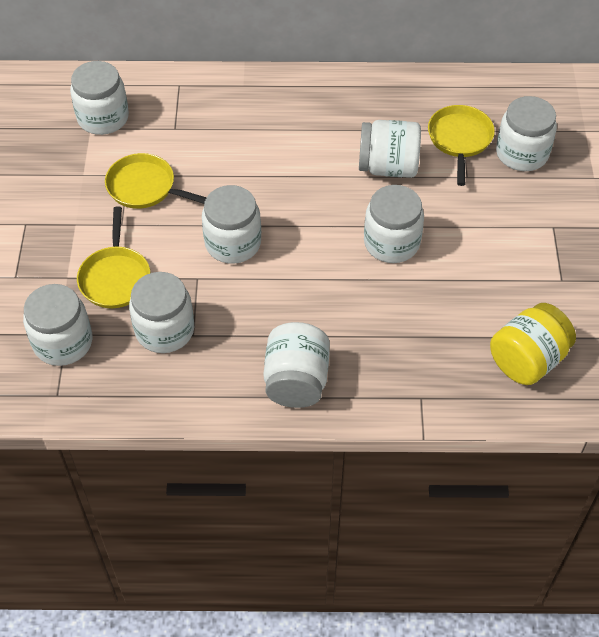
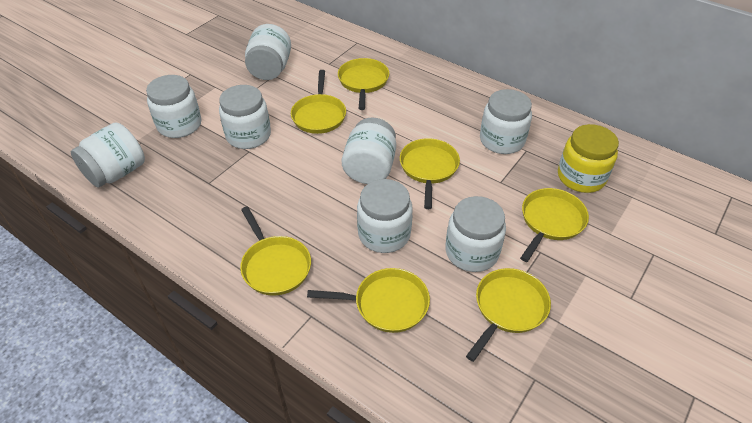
yellow pan: [77,206,150,308] [105,153,207,209] [428,105,495,186] = 3 -> [240,206,311,296] [291,70,346,134] [307,268,430,333] [338,58,389,110] [400,138,460,209] [466,268,551,362] [520,188,589,262] = 7

